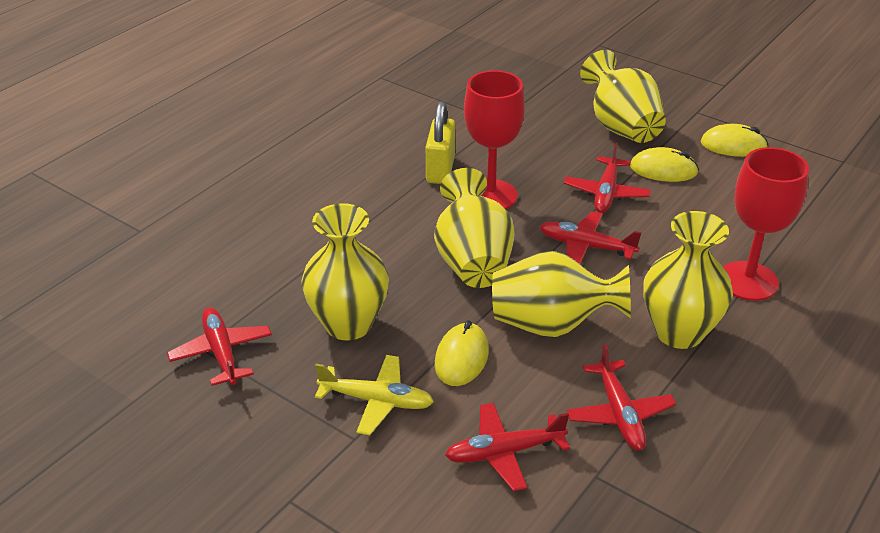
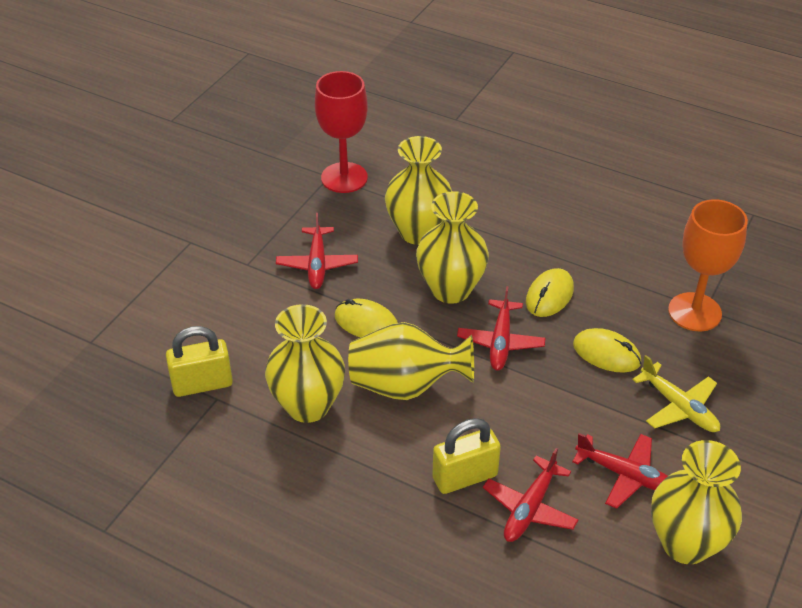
orange goblet: none = 0 -> [668,199,748,331] = 1
red goblet: [464,70,525,209] [723,147,809,301] = 2 -> [315,71,368,193] = 1
red plane: [167,307,272,386] [445,403,570,491] [540,211,642,264] [564,142,651,213] [566,344,676,450] = 5 -> [276,213,358,289] [457,286,545,371] [483,448,578,542] [572,433,668,509] = 4
yellow padlock: [426,101,455,184] = 1 -> [166,326,233,397] [432,418,501,494] = 2

